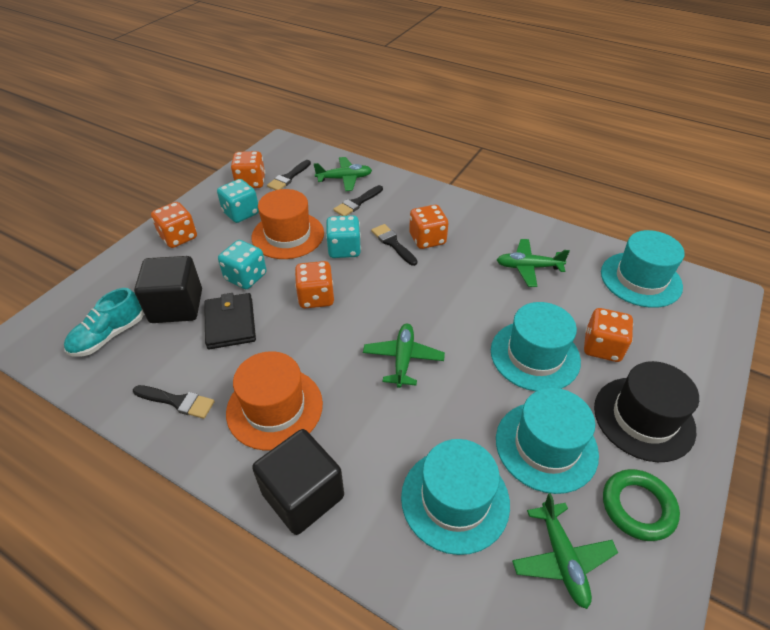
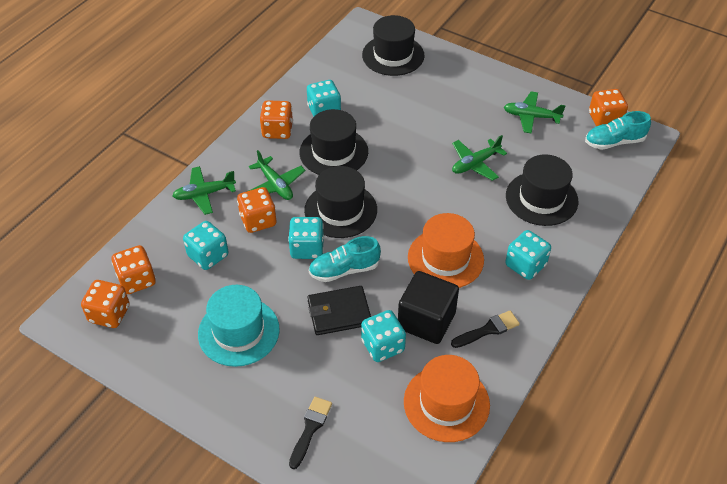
black brush: [133,385,215,419] [267,160,311,190] [333,185,383,216] [371,224,418,266] = 4 -> [289,397,332,469] [451,310,520,348] = 2
black cube: [134,256,202,323] [252,429,344,535] = 2 -> [398,271,459,344] = 1
black hat: [594,361,699,462] = 1 -> [299,109,368,175] [304,166,377,238] [362,15,424,76] [506,154,578,226] = 4
green ring: [603,469,680,541] = 1 -> none = 0
turquoise dice: [217,179,259,223] [218,240,267,289] [326,215,361,258] = 3 -> [183,221,229,270] [288,217,324,259] [307,80,341,117] [361,310,406,362] [505,230,551,280] = 5
turquoise hat: [401,439,510,555] [491,302,581,391] [496,388,599,494] [601,230,685,308] = 4 -> [198,285,280,367] = 1
turquoise shoe: [64,288,144,357] = 1 -> [309,236,381,282] [585,111,651,150] = 2

